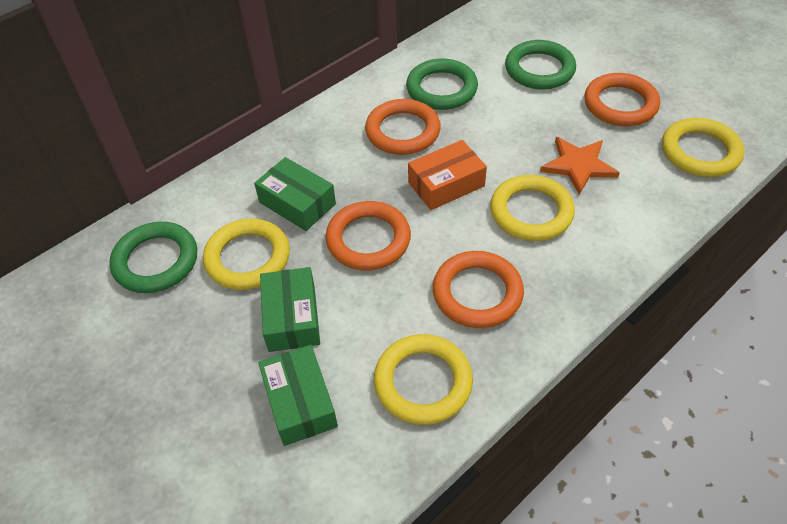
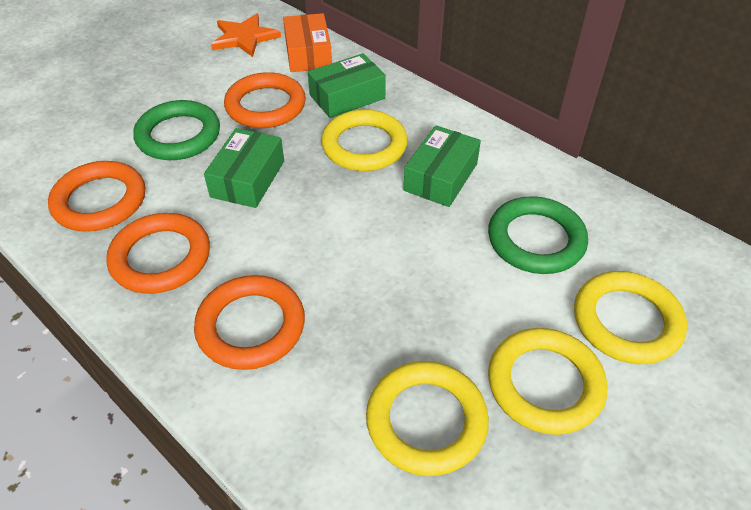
green ring: [110,222,197,293] [406,58,478,110] [505,40,576,89] = 3 -> [133,100,220,160] [488,196,588,274] = 2

